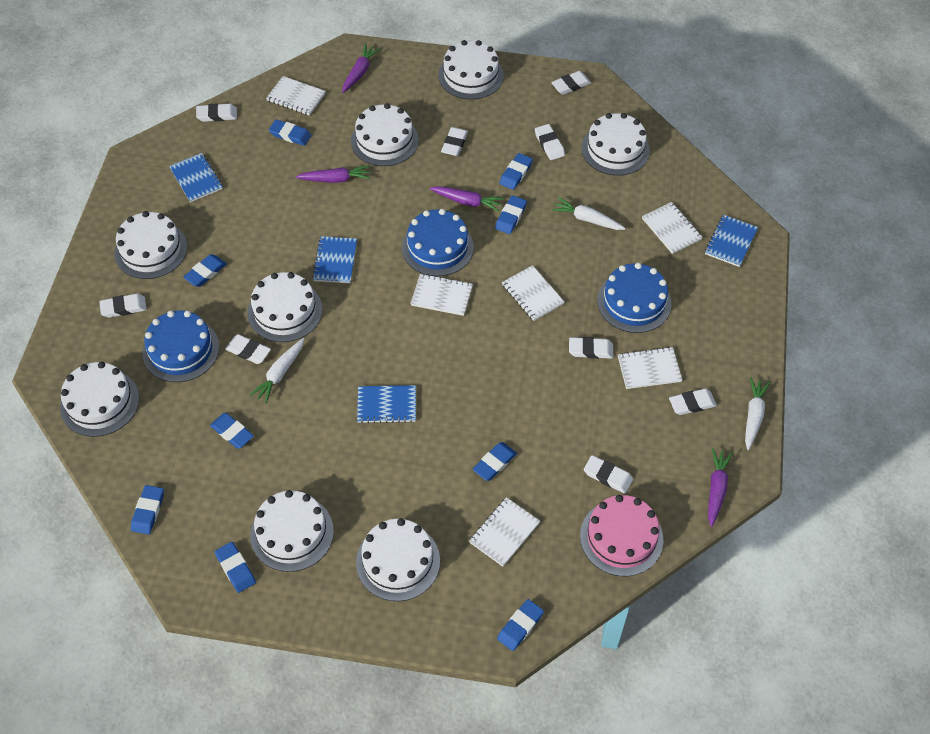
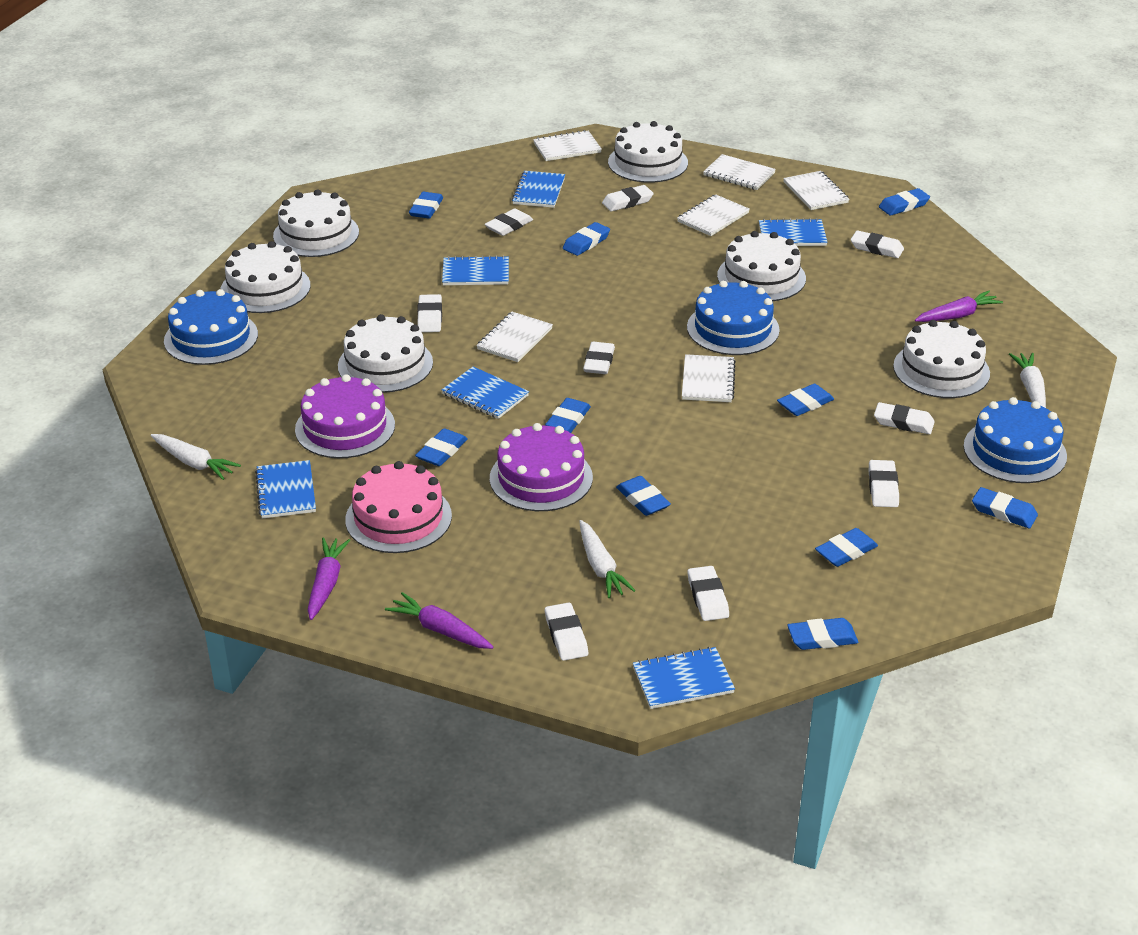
blue eraser: [131,485,164,534] [183,254,227,287] [210,413,254,449] [215,542,256,593] [269,119,311,146] [473,442,517,481] [495,195,527,234] [497,599,544,651] [499,153,533,190] = 9 -> [409,192,443,219] [415,428,468,466] [545,398,591,433] [563,222,610,256] [616,476,671,516] [777,384,834,416] [787,618,858,650] [815,528,878,567] [879,188,930,216] [972,487,1038,528] = 10
blue notebook: [169,153,223,202] [312,236,357,283] [357,385,416,423] [705,215,758,267] = 4 -> [255,460,316,519] [442,255,509,285] [442,367,529,419] [512,171,565,208] [633,647,735,709] [759,218,828,246] = 6
purple cake: none = 0 -> [295,374,395,458] [490,423,593,511] = 2
purple carrot: [296,165,371,183] [342,44,381,93] [430,186,504,212] [708,448,733,527] = 4 -> [308,538,350,620] [385,592,493,649] [915,291,1003,322] = 3
white cake: [60,362,139,437] [114,211,187,279] [248,272,322,342] [250,490,334,572] [351,103,419,166] [356,518,440,601] [438,40,504,100] [582,113,650,175] = 8 -> [221,241,310,313] [273,189,359,257] [338,314,433,393] [608,121,688,183] [717,231,806,301] [893,320,990,398] = 6

